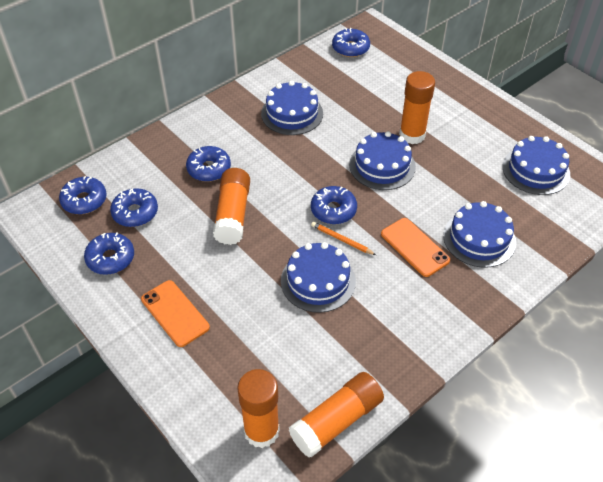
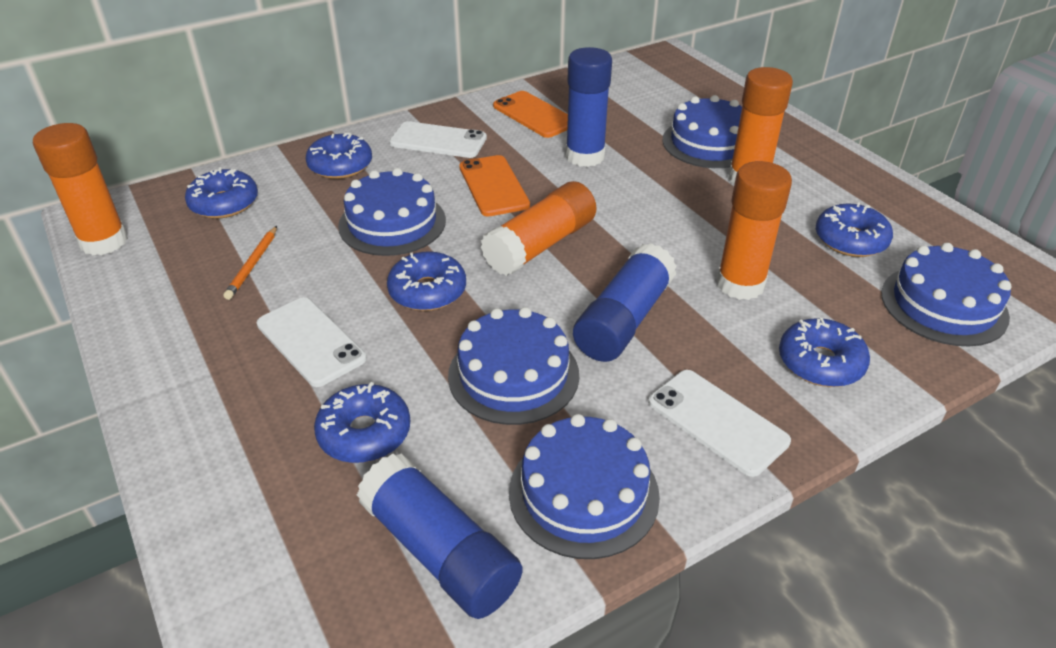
blue glue stick: none = 0 -> [357,454,522,619] [566,47,612,167] [573,243,677,362] = 3
white phone: none = 0 -> [257,297,367,387] [389,121,487,158] [648,370,791,477] = 3

